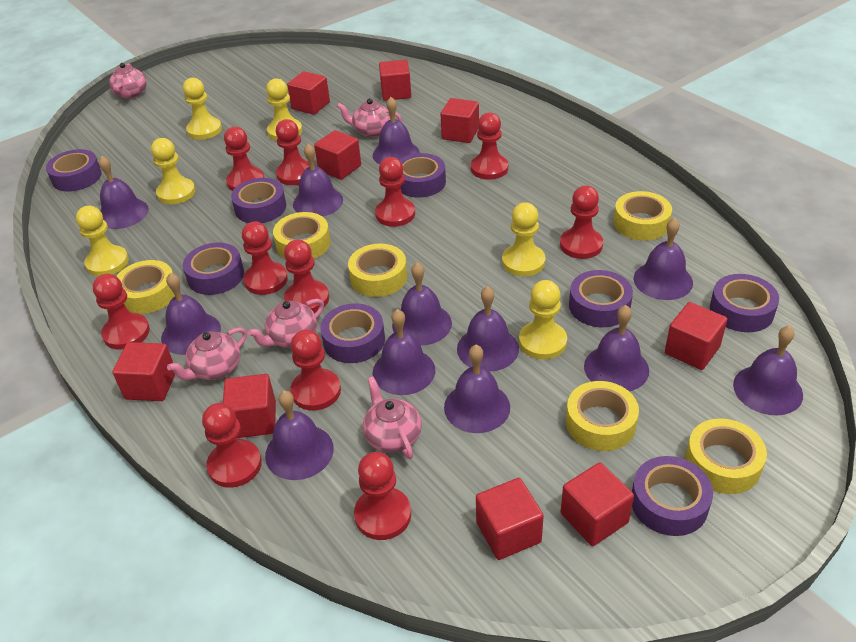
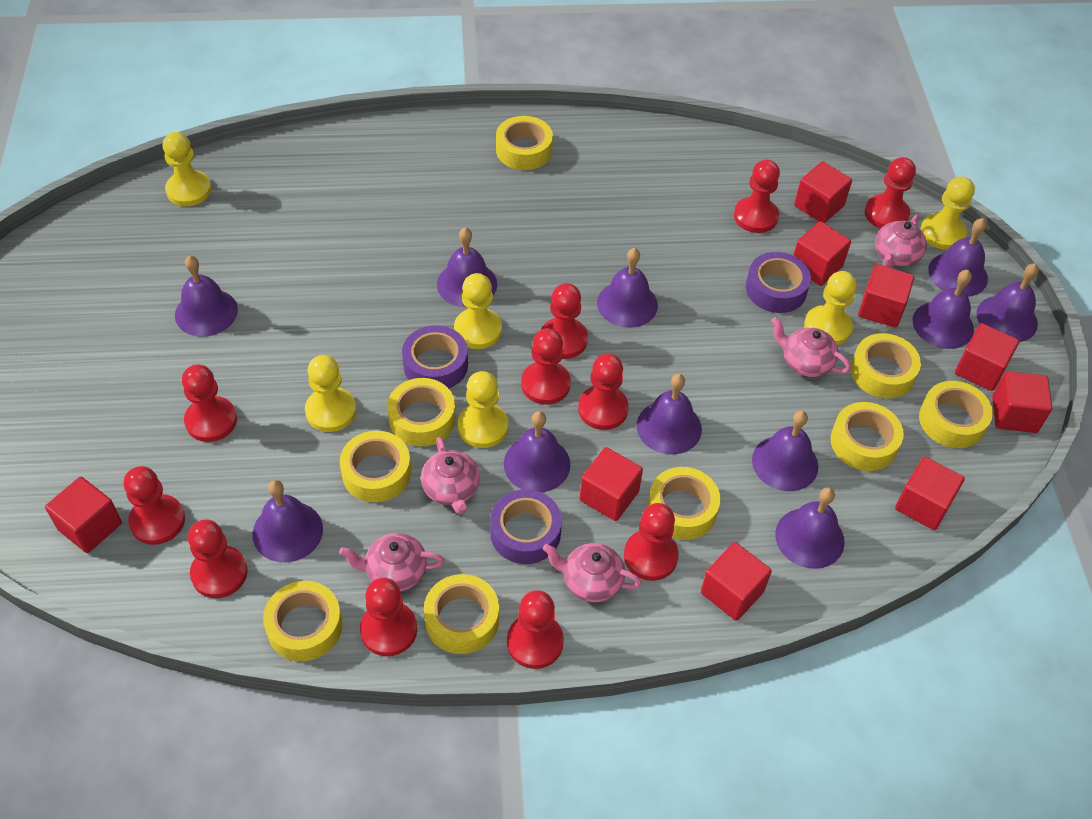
purple bell: [99,156,149,229] [161,273,221,355] [265,390,334,480] [293,144,343,217] [372,97,420,165] [372,309,435,395] [392,262,452,346] [444,345,510,433] [457,286,519,372] [584,305,649,391] [634,218,693,300] [733,325,803,415] = 12 -> [175,256,238,337] [252,480,323,563] [437,227,497,307] [504,411,570,492] [597,248,658,328] [637,374,702,455] [752,411,819,491] [775,487,845,569] [913,270,974,349] [928,218,988,297] [976,263,1039,342] = 11
purple tape: [46,149,102,191] [183,243,244,295] [231,178,286,223] [320,303,385,363] [400,153,446,198] [569,270,633,327] [632,456,713,536] [710,274,779,332] = 8 -> [402,325,468,388] [490,489,562,564] [746,252,811,313] = 3
yellow tape: [117,260,175,314] [273,212,331,259] [348,244,407,297] [566,381,639,451] [614,191,672,240] [685,419,767,494] = 6 -> [263,581,343,661] [340,431,411,502] [387,378,456,446] [424,574,499,654] [496,116,553,170] [648,467,720,540] [831,402,904,471] [851,333,921,399] [919,381,993,448] = 9

